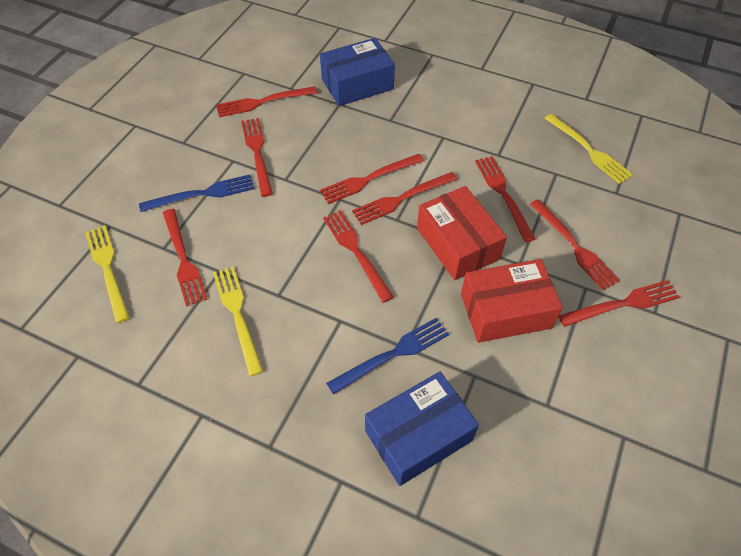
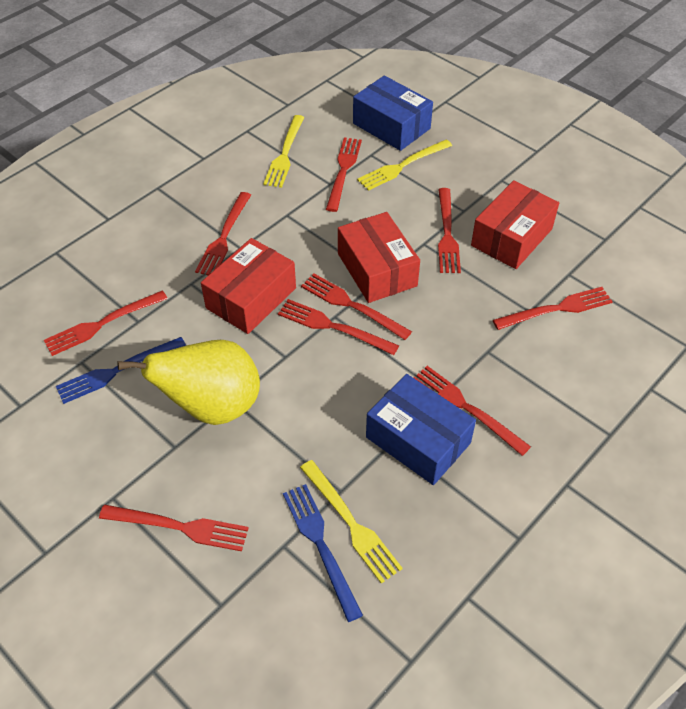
red box: [417,186,507,280] [461,259,563,343] = 2 -> [201,238,296,334] [338,212,420,303] [471,180,559,269] = 3
yellow pear: none = 0 -> [117,340,260,425] = 1

